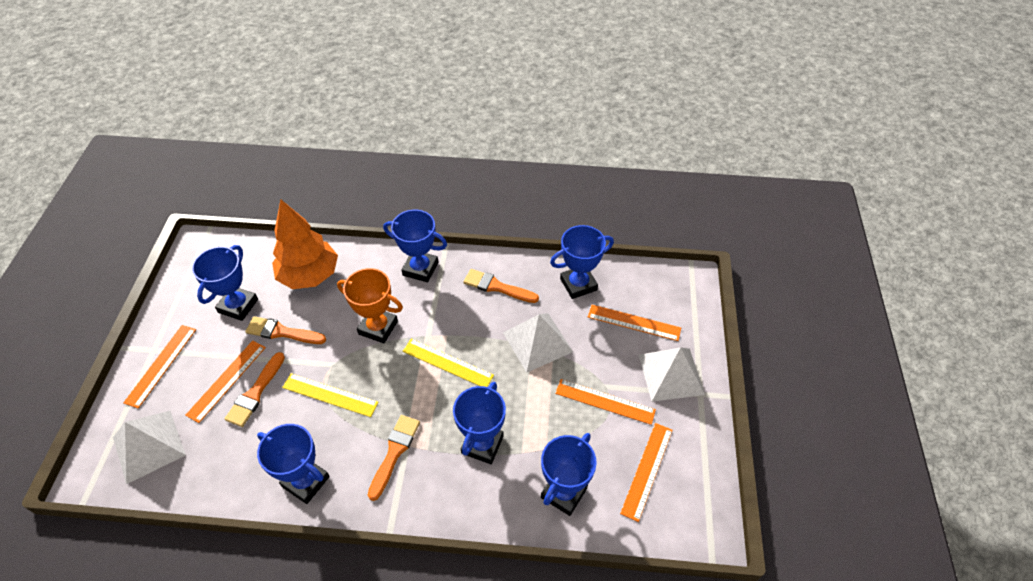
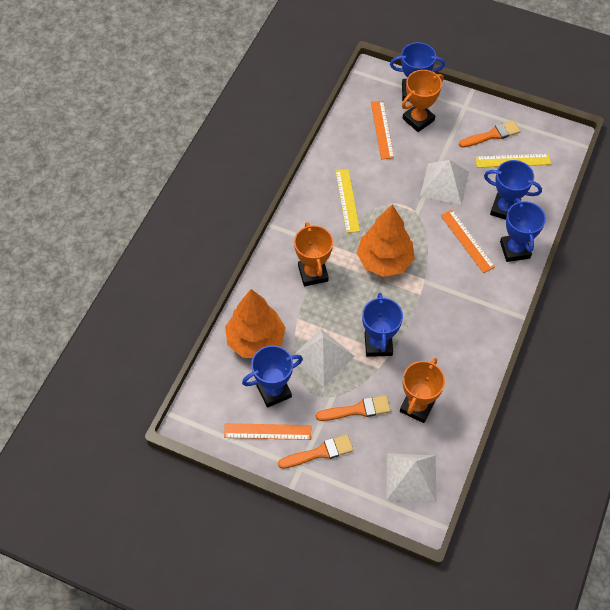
blue trophy: [192,245,258,321] [257,424,330,504] [383,210,447,282] [453,382,506,464] [541,433,597,516] [550,225,614,299] = 6 -> [242,345,303,408] [362,293,403,357] [390,42,445,101] [484,160,542,220] [500,198,546,262] = 5
orange brush: [224,352,285,427] [245,316,326,344] [368,415,420,501] [463,269,539,303] = 4 -> [278,434,354,469] [316,395,391,421] [459,120,520,148] = 3
orange ruler: [123,325,196,409] [186,340,266,423] [555,379,656,425] [588,305,681,341] [620,423,673,522] = 5 -> [224,423,311,440] [371,101,394,159] [441,210,495,273] = 3
orange tree: [272,199,338,289] = 1 -> [225,289,286,358] [357,205,415,277] = 2
orange trophy: [337,268,403,343] = 1 -> [294,222,333,287] [400,358,445,423] [402,70,443,132] = 3

